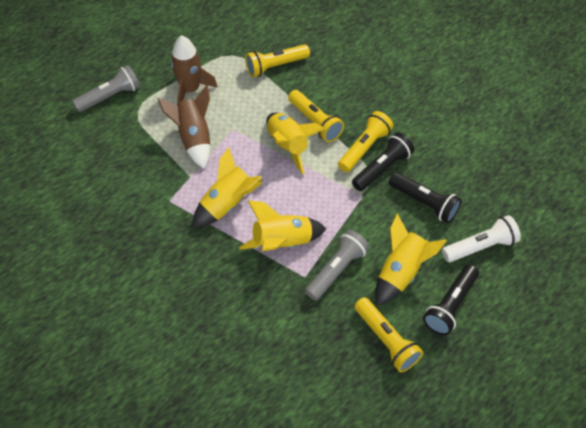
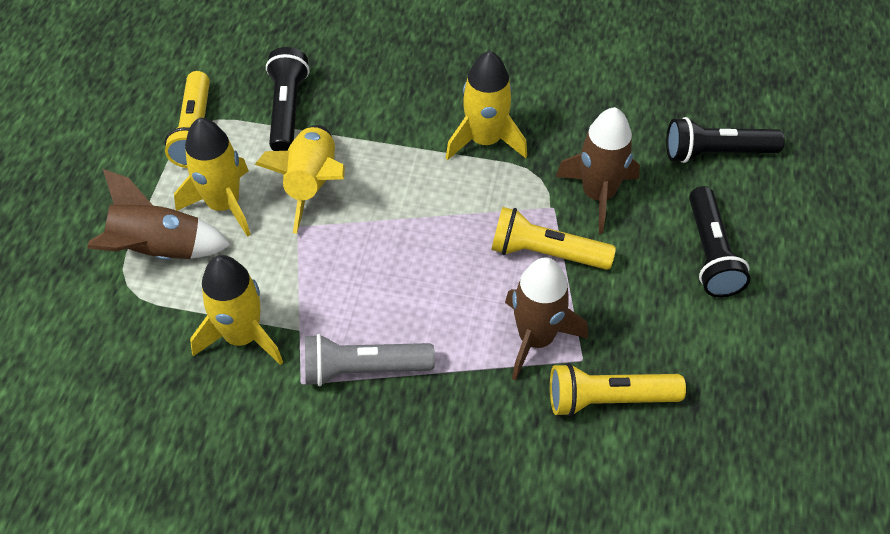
brown rocket: [158,85,211,169] [171,35,218,103] = 2 -> [87,169,231,260] [505,257,588,380] [556,107,640,234] = 3
grey flashlight: [72,65,140,112] [305,230,369,301] = 2 -> [305,334,435,386] = 1
white flashlight: [442,215,521,262] = 1 -> none = 0
yellow flashlight: [245,44,310,77] [288,90,344,142] [338,111,393,172] [354,297,423,372] = 4 -> [164,71,210,168] [491,207,616,270] [550,363,686,417] = 3

